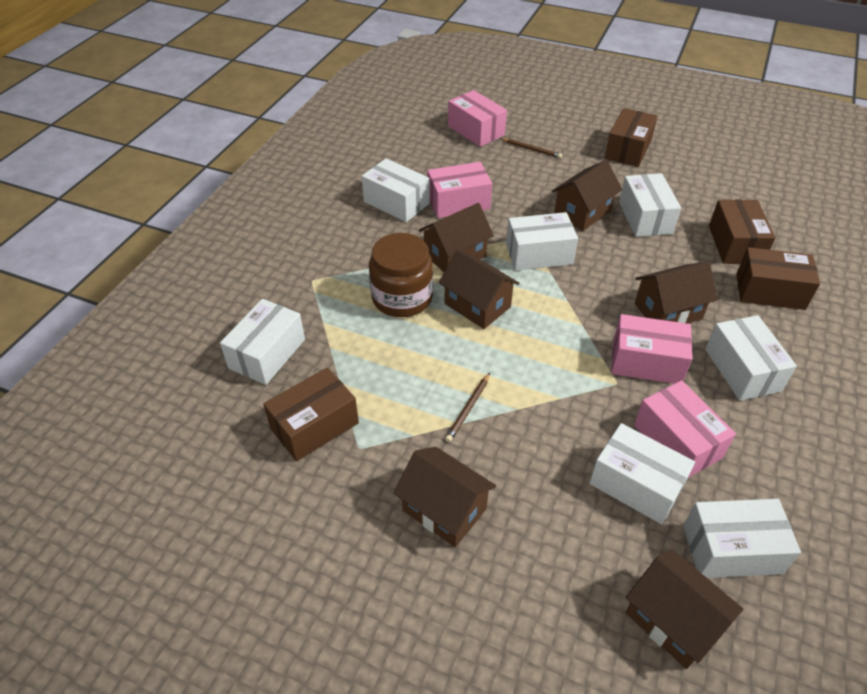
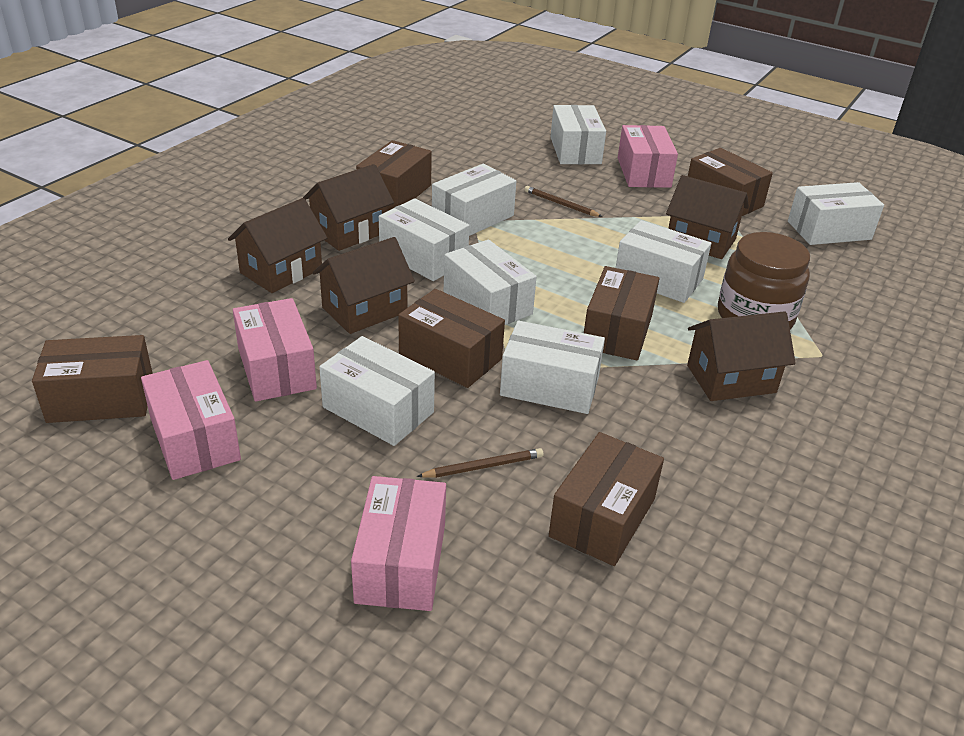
brown box: [263,367,359,461] [605,108,658,167] [709,200,776,264] [736,247,820,310] = 4 -> [32,335,153,423] [356,140,432,210] [398,289,505,388] [549,432,664,566] [584,266,659,361] [688,148,773,216] = 6
brown house: [394,447,496,547] [419,203,494,272] [439,249,520,329] [552,160,622,231] [626,549,743,669] [635,262,718,323] = 6 -> [228,198,327,293] [303,164,394,251] [313,237,415,334] [666,175,749,259] [687,311,796,401] = 5
white box: [220,299,305,385] [362,158,429,222] [506,212,578,271] [590,423,695,524] [619,173,681,237] [683,499,801,578] [705,315,797,401] = 7 -> [319,336,435,446] [379,198,469,281] [432,164,516,236] [444,240,537,325] [500,321,605,414] [550,105,606,164] [616,220,711,303] [788,182,884,245] = 8

